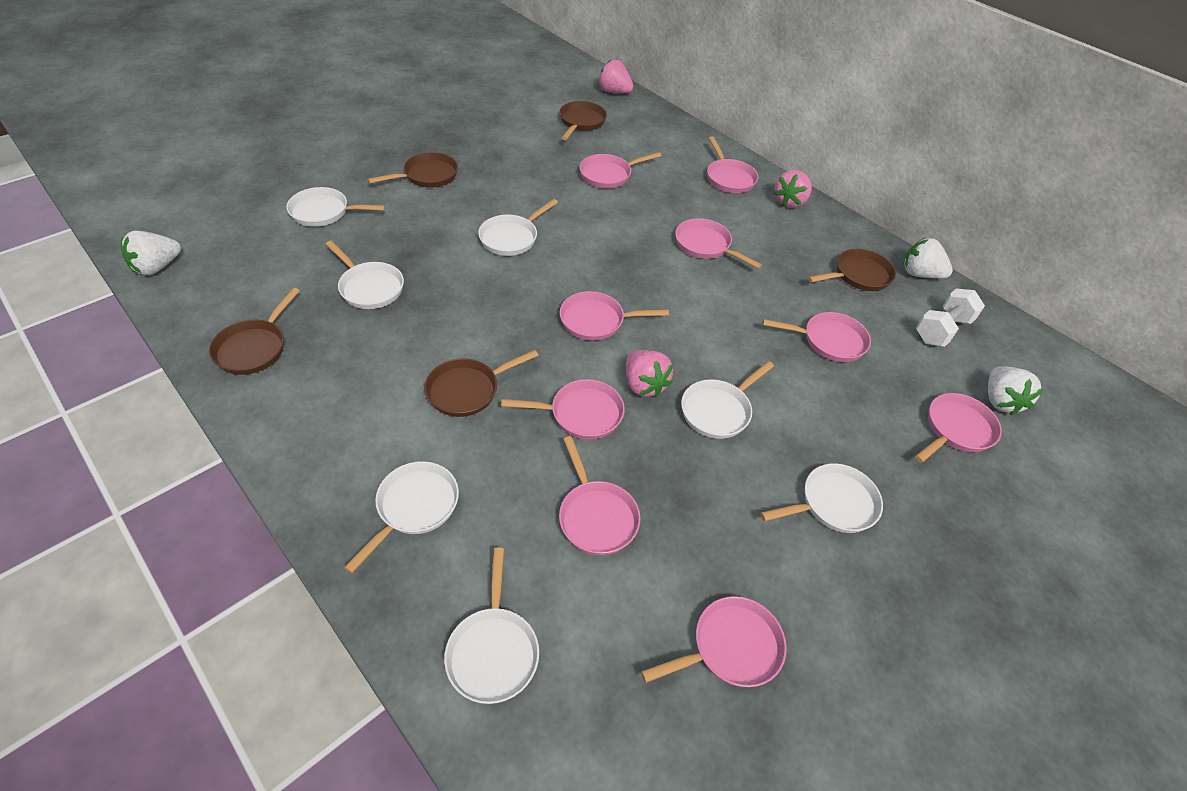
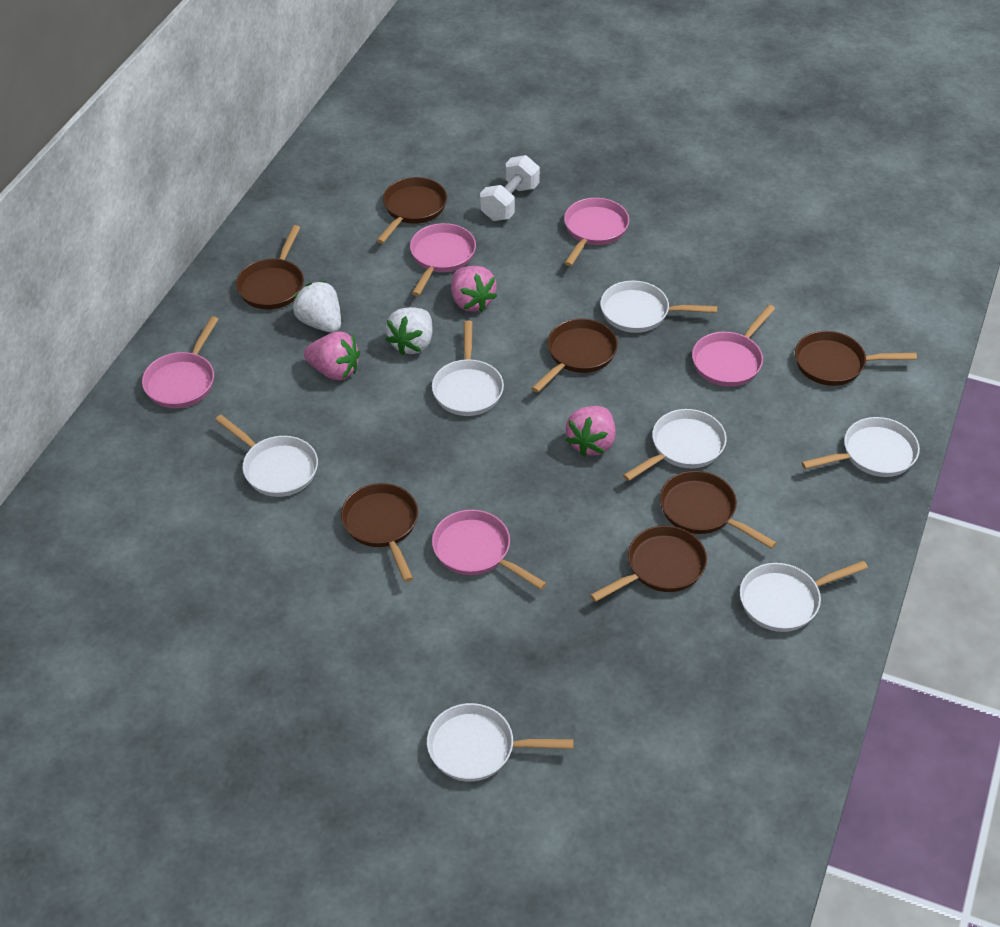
brown pan: [209,288,300,375] [368,152,458,188] [425,350,539,417] [559,101,607,140] [808,249,896,291] = 5 -> [236,225,304,309] [341,483,418,582] [377,177,447,244] [531,319,618,393] [590,526,707,602] [660,471,777,549] [795,331,917,386] = 7
pink pan: [501,379,625,439] [559,436,640,555] [560,291,669,341] [579,152,662,188] [641,596,787,687] [675,218,762,269] [707,136,758,193] [763,312,871,362] [915,393,1002,463] = 9 -> [142,316,219,408] [410,223,476,296] [432,510,547,590] [564,198,629,266] [692,305,775,387] = 5
white strawberry: [121,231,181,275] [903,237,953,279] [988,366,1044,415] = 3 -> [293,281,341,333] [386,307,432,355] = 2

